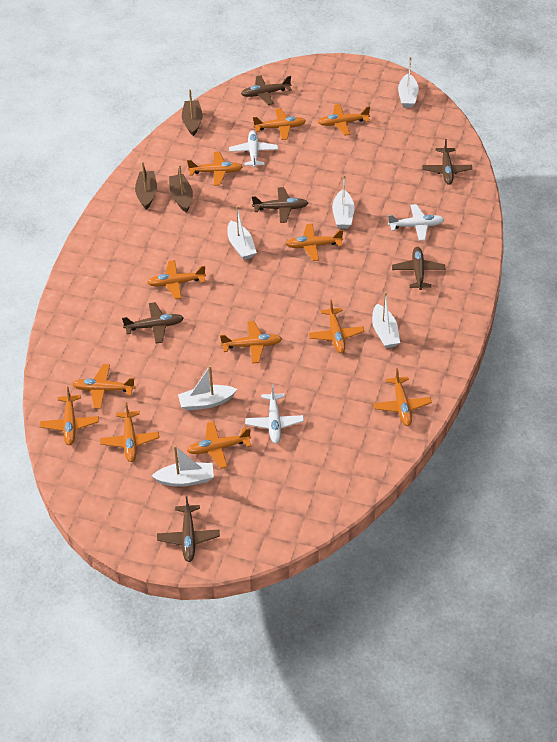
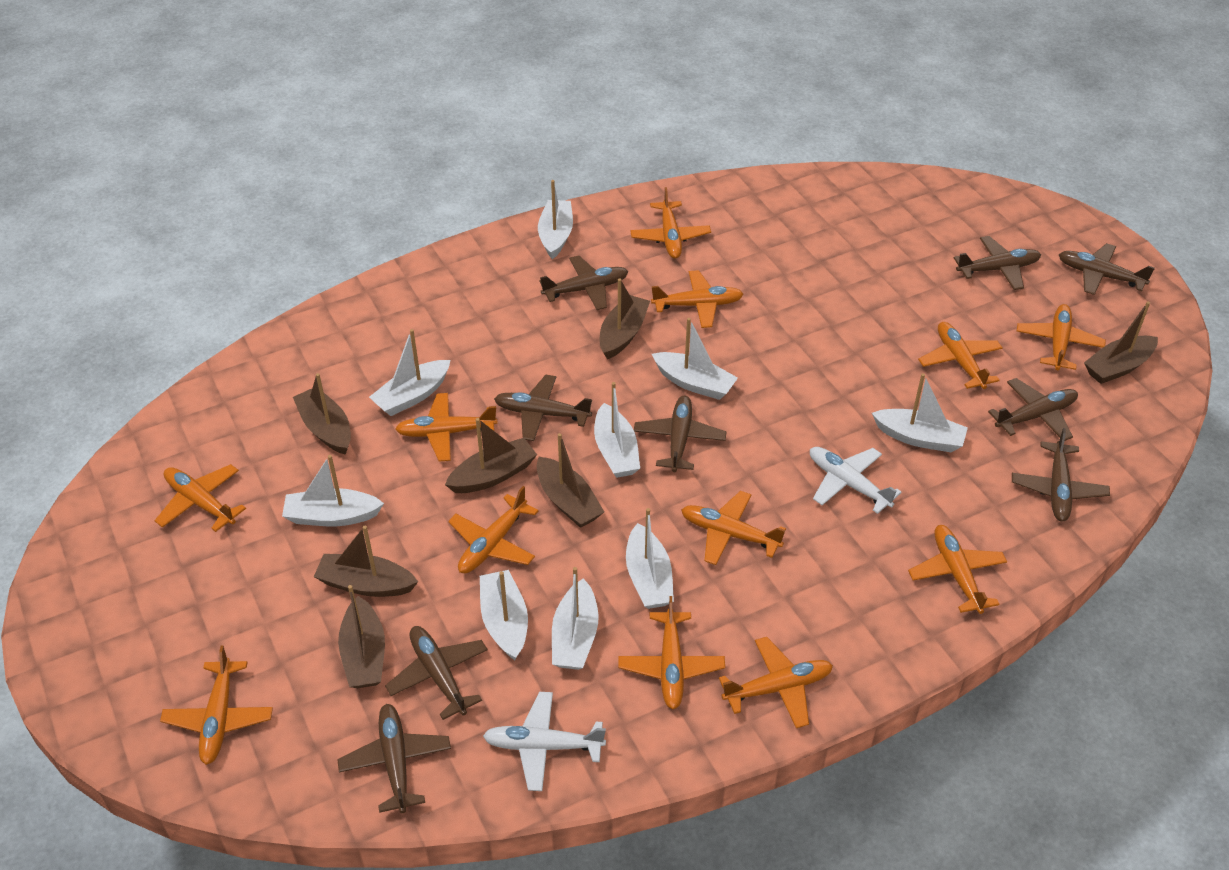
brown boat: [135,161,157,210] [169,165,193,213] [182,89,203,136] = 3 -> [293,373,351,455] [314,526,418,597] [338,585,385,688] [445,418,537,493] [537,433,604,528] [600,278,650,359] [1084,301,1158,384] = 7
brown plane: [122,302,183,344] [157,496,220,562] [241,75,292,105] [252,187,308,223] [392,247,446,290] [422,139,472,185] = 6 -> [337,704,451,813] [385,626,488,720] [494,375,592,441] [539,255,628,310] [634,396,727,472] [954,236,1041,290] [988,378,1078,441] [1012,428,1110,522] [1059,243,1155,295] = 9
white boat: [152,445,214,487] [178,366,237,411] [227,206,257,260] [332,175,355,229] [372,292,400,348] [398,57,419,108] = 6 -> [282,455,384,526] [369,329,450,416] [480,570,528,660] [538,180,573,259] [552,567,598,670] [594,382,640,478] [626,508,674,609] [652,318,738,400] [872,373,968,452] = 9
white plane: [229,130,278,168] [245,385,304,444] [388,204,445,241] = 3 -> [483,692,606,791] [810,447,902,514] = 2

